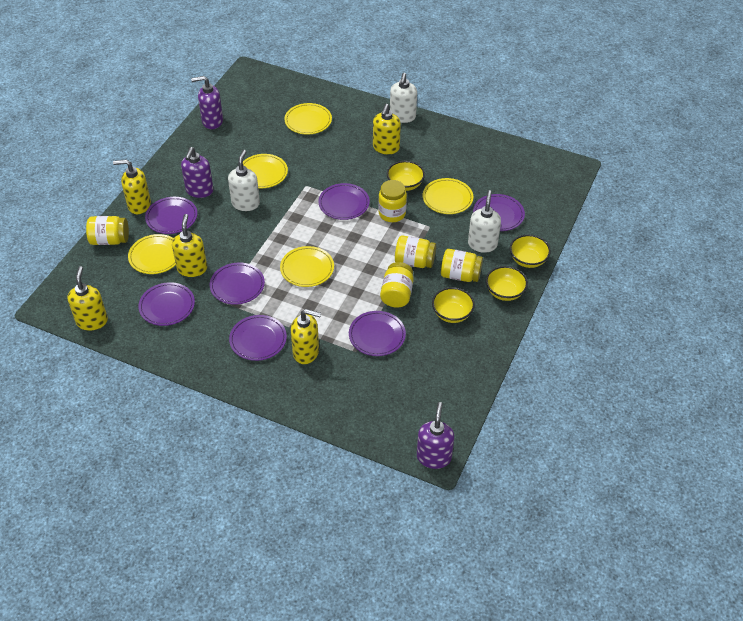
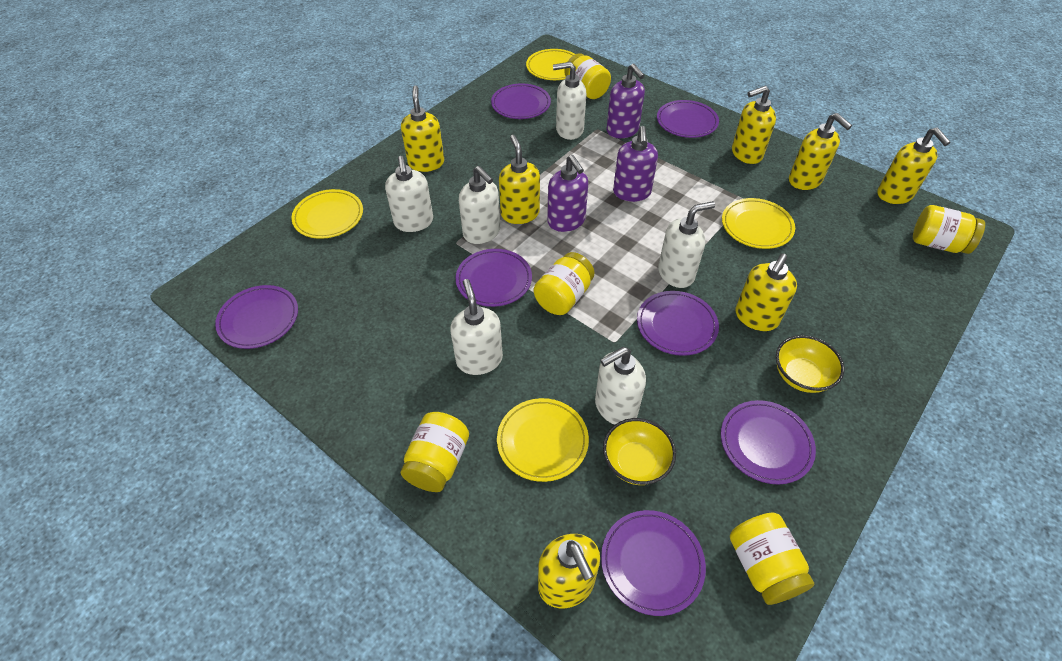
white soap dispenser: [228,150,260,211] [390,73,417,123] [468,190,501,253] = 3 -> [385,156,433,232] [450,279,503,375] [459,166,500,244] [553,62,586,140] [595,347,646,425] [658,201,715,288] = 6
yellow bowl: [387,161,425,191] [432,287,475,323] [486,266,528,301] [510,235,551,268] = 4 -> [603,418,676,485] [776,335,844,393] = 2
yellow plate: [128,234,176,274] [243,154,288,188] [280,246,334,287] [285,103,332,135] [423,178,473,214] = 5 -> [291,189,363,239] [497,398,589,482] [526,49,575,80] [722,198,795,249] = 4
yellow soap dispenser: [68,266,108,331] [113,159,151,214] [172,214,207,277] [291,309,321,364] [373,104,401,154] = 5 -> [401,86,444,172] [499,135,540,224] [538,534,600,608] [732,86,776,164] [736,253,797,331] [789,113,852,190] [878,127,951,204] = 7

